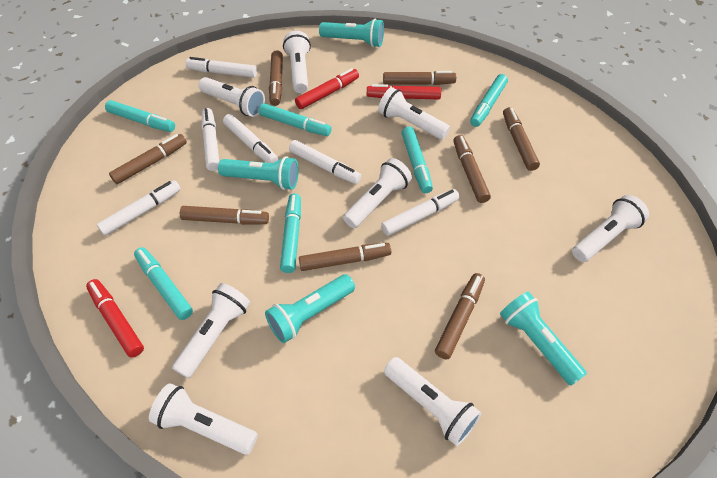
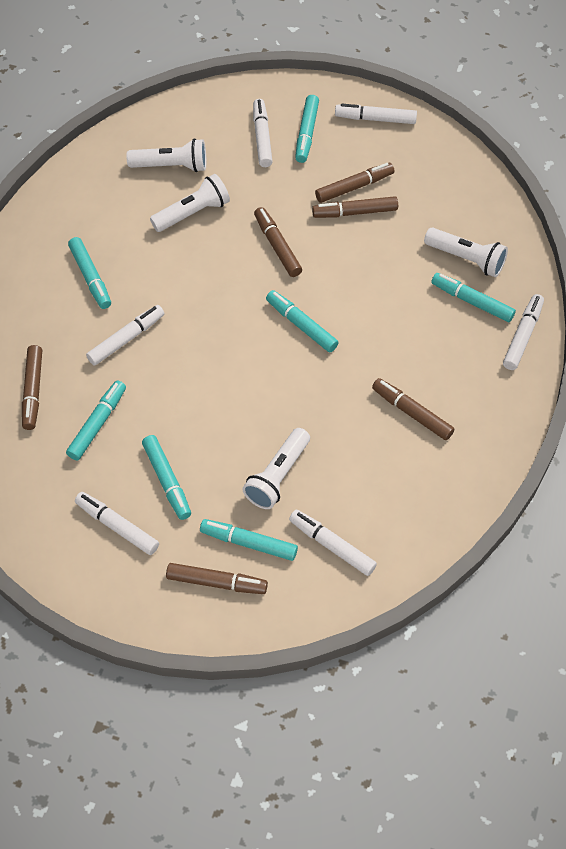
brown marker: [109,134,187,184] [180,206,269,225] [269,50,283,106] [299,243,391,271] [383,71,456,85] [435,273,485,360] [453,135,491,203] [503,107,540,171] = 8 -> [22,345,42,430] [166,563,268,594] [254,207,302,277] [312,196,398,218] [315,163,394,203] [372,378,454,440] = 6
red marker: [86,279,144,358] [295,68,359,109] [367,84,441,99] = 3 -> none = 0
turquoise flashlight: [218,156,299,190] [265,274,355,343] [319,19,384,47] [500,292,587,386] = 4 -> none = 0
turquoise marker: [105,100,175,132] [134,247,193,320] [259,103,332,136] [280,193,301,273] [402,127,433,193] [470,74,508,127] = 6 -> [66,380,126,461] [68,237,111,309] [142,435,191,520] [200,519,298,561] [266,290,339,352] [295,95,319,163] [431,273,516,322] = 7
white flashlight: [149,383,258,455] [172,283,250,378] [198,77,265,117] [283,31,311,93] [343,158,412,228] [378,87,450,140] [384,357,481,446] [572,195,649,262] = 8 -> [126,138,206,172] [150,174,230,232] [243,428,310,509] [424,228,508,277] = 4

